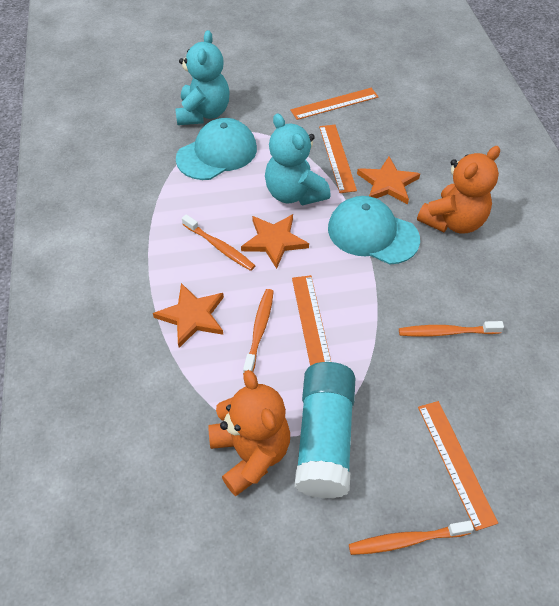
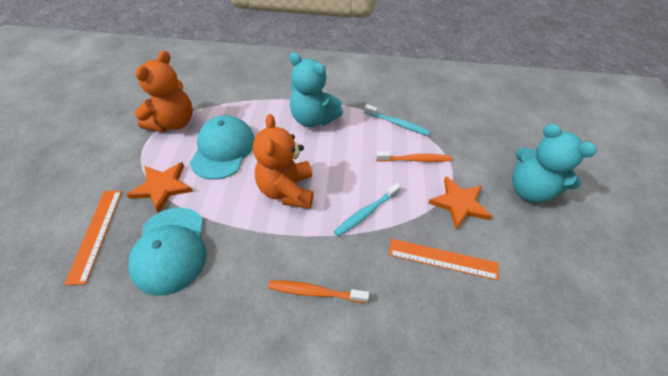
orange ruler: [290,88,379,120] [292,275,331,366] [319,125,357,193] [418,401,498,531] = 4 -> [64,191,122,285] [389,239,499,280] = 2
orange star: [153,283,224,348] [241,214,309,269] [357,157,420,204] = 3 -> [127,162,193,213] [428,177,492,229] = 2
orange toothbrush: [182,214,255,271] [243,289,274,375] [349,521,474,555] [399,321,504,337] = 4 -> [268,280,369,303] [376,151,452,162] = 2
turquoise glue stick: [294,362,355,499] = 1 -> none = 0
turquoise toothbrush: none = 0 -> [334,183,401,237] [364,104,431,136] = 2

